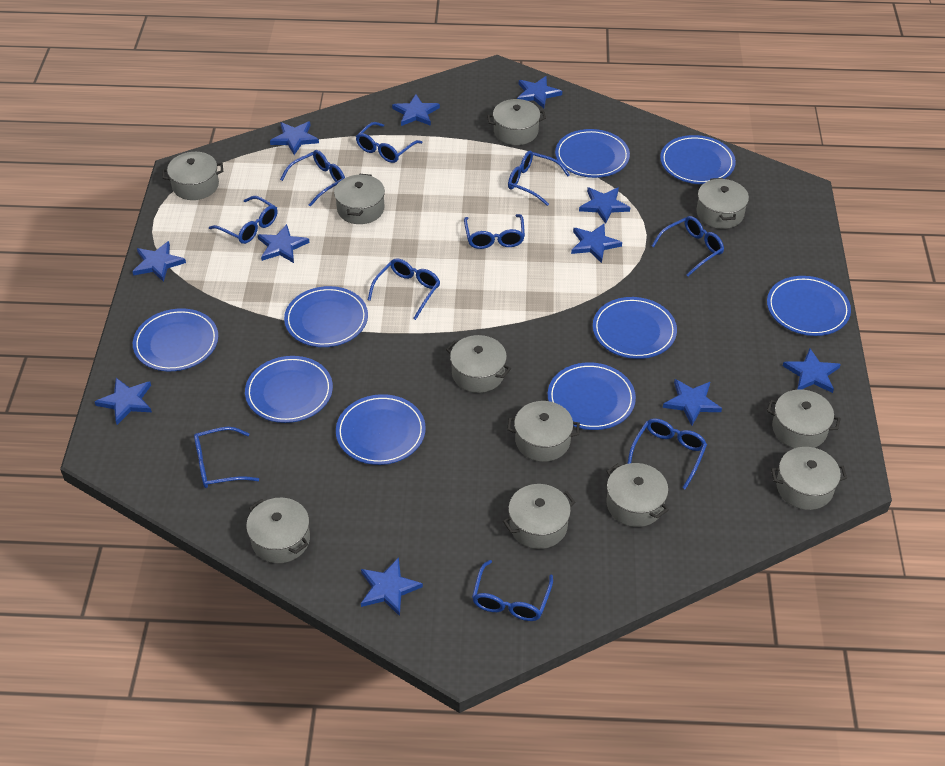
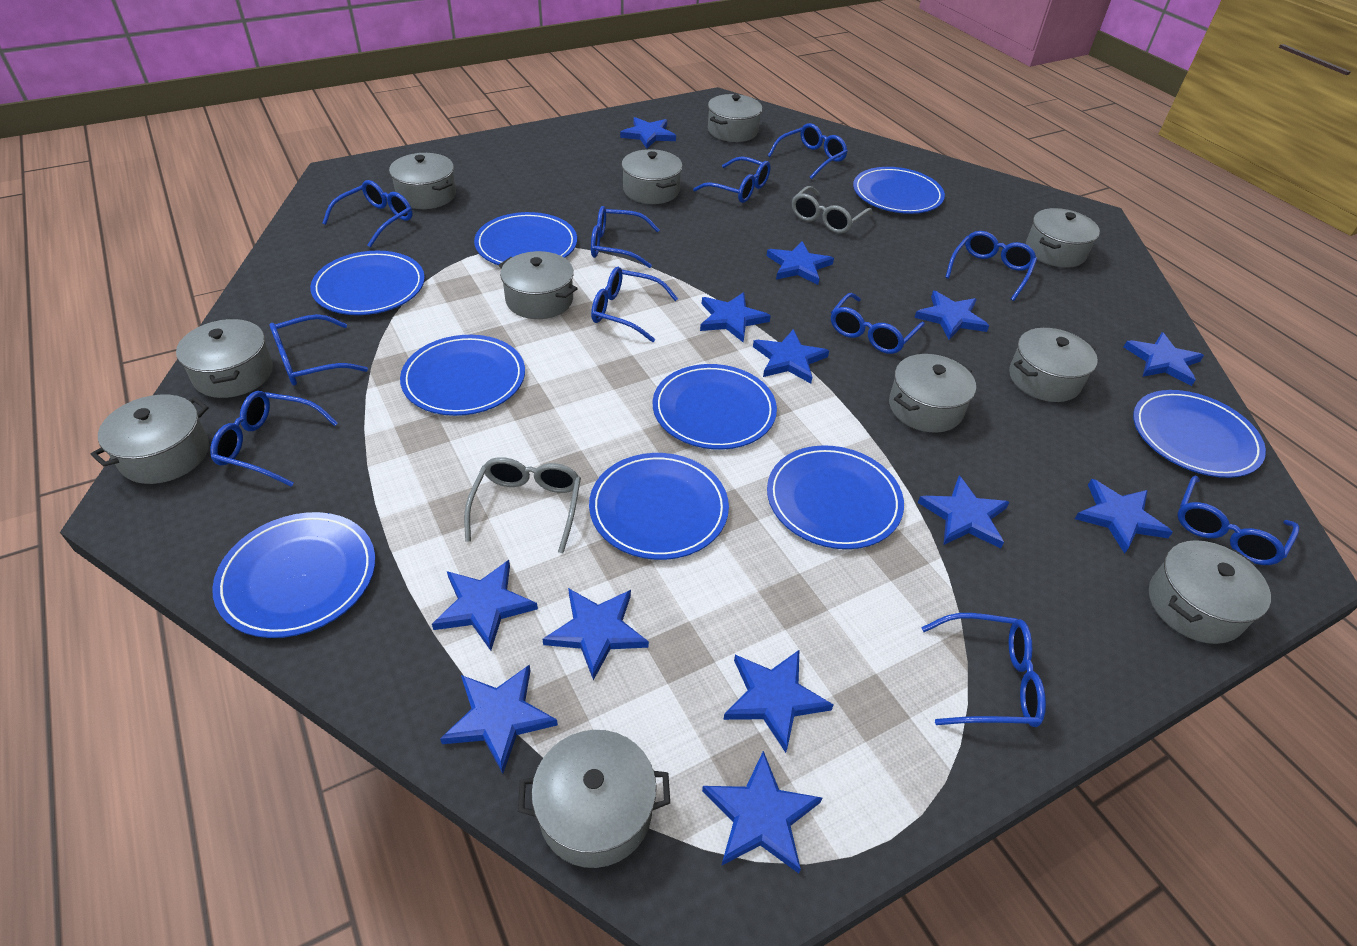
blue glasses: [194,427,259,488] [209,196,277,244] [280,150,345,207] [356,122,423,163] [368,259,440,320] [464,214,525,249] [472,560,553,621] [508,151,570,206] [627,418,707,490] [652,216,724,276] = 10 -> [210,391,338,487] [270,314,368,386] [322,180,413,247] [591,206,660,268] [591,267,678,342] [693,156,771,203] [768,123,848,179] [831,293,925,354] [921,613,1046,727] [945,231,1037,301] [1178,475,1299,565] = 11
blue star: [95,378,152,425] [132,241,186,282] [258,224,309,263] [270,121,319,155] [361,557,423,616] [392,94,440,126] [517,76,562,108] [571,224,622,263] [579,187,630,224] [663,379,722,426] [783,349,841,393] = 11 -> [432,560,538,651] [440,664,558,774] [542,588,649,680] [620,117,676,149] [700,292,771,343] [702,751,822,874] [723,650,834,753] [753,329,829,384] [767,241,834,285] [914,291,989,340] [918,476,1010,549] [1075,479,1173,554] [1124,332,1204,386] = 13
grey glasses: none = 0 -> [464,457,581,553] [792,186,873,233] = 2

